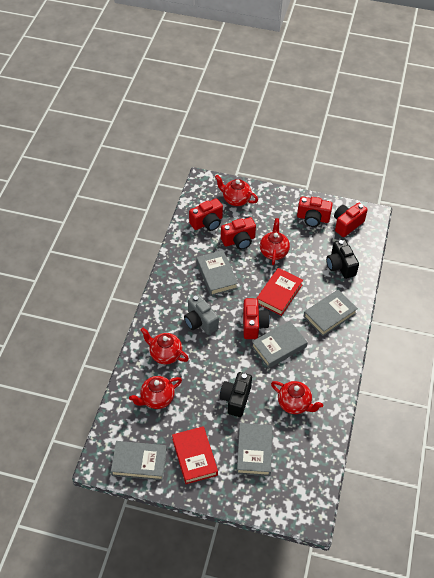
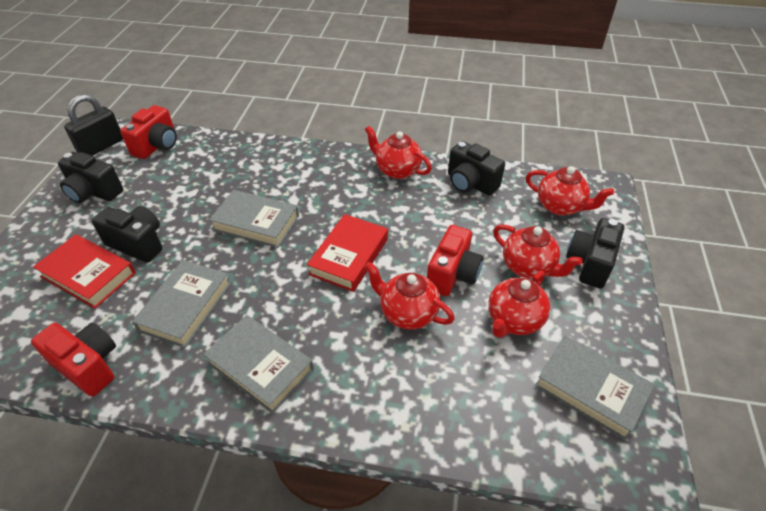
black camera: [219,372,252,417] [326,239,359,279] = 2 -> [58,152,123,203] [92,206,163,263] [448,141,505,196] [566,218,624,289] = 4
black padlock: none = 0 -> [64,94,123,156] = 1
grey book: [111,441,167,481] [197,250,238,296] [237,423,273,476] [252,321,308,368] [303,290,358,336] = 5 -> [132,260,231,348] [203,315,314,414] [209,190,299,248] [535,336,655,440] = 4
grey camera: [184,294,219,335] = 1 -> none = 0
red camera: [189,198,223,231] [221,217,256,249] [243,298,270,339] [297,196,333,227] [334,203,368,237] = 5 -> [31,323,116,397] [120,105,177,159] [427,225,484,296] = 3

